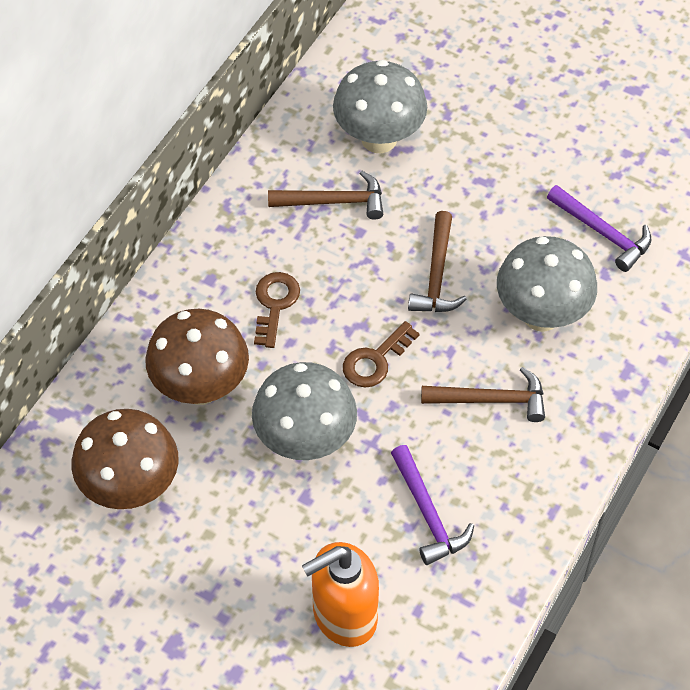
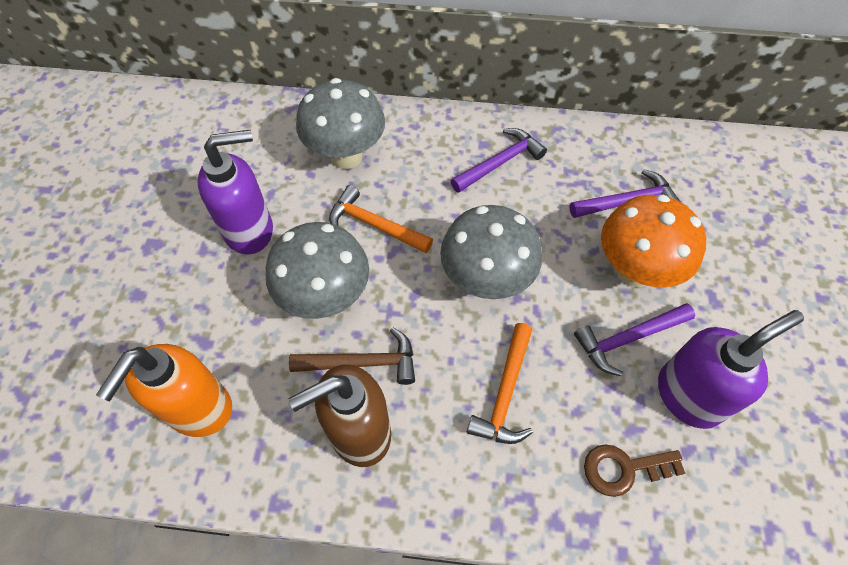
brown hammer: [268,171,383,220] [408,211,467,312] [421,367,545,422] = 3 -> [289,327,415,385] = 1
brown key: [254,272,300,348] [343,321,420,388] = 2 -> [584,444,686,497] = 1
brown mushroom: [71,409,179,509] [145,309,249,405] = 2 -> none = 0
brown soap dispenser: none = 0 -> [288,365,391,467] = 1
orange hammer: none = 0 -> [329,185,433,253] [467,323,533,444] = 2
orange mushroom: none = 0 -> [601,194,706,287] = 1
purple hammer: [391,445,474,565] [547,185,651,272] = 2 -> [451,128,547,193] [570,169,681,218] [574,303,695,376] = 3
purple soap dispenser: none = 0 -> [197,130,273,254] [658,310,804,429] = 2

